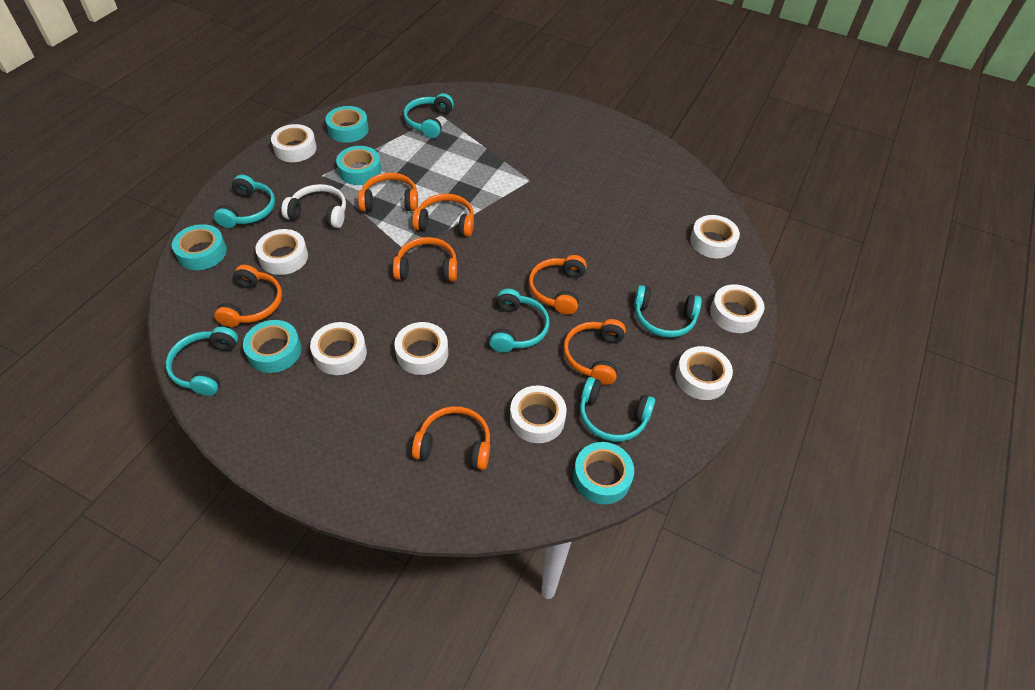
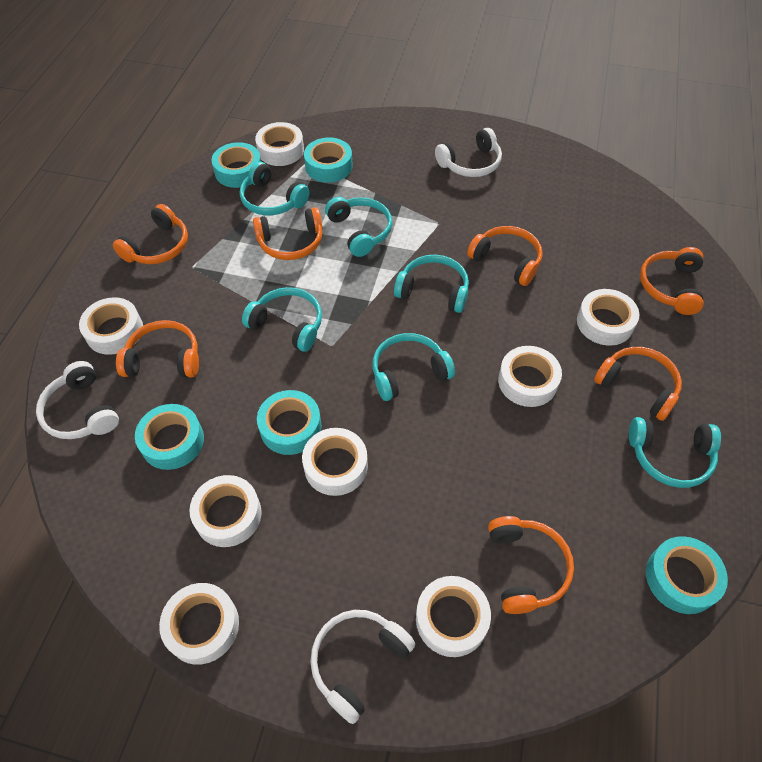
white headphones: [281,184,346,228] = 1 -> [36,361,119,439] [310,610,415,724] [435,128,502,177] = 3

